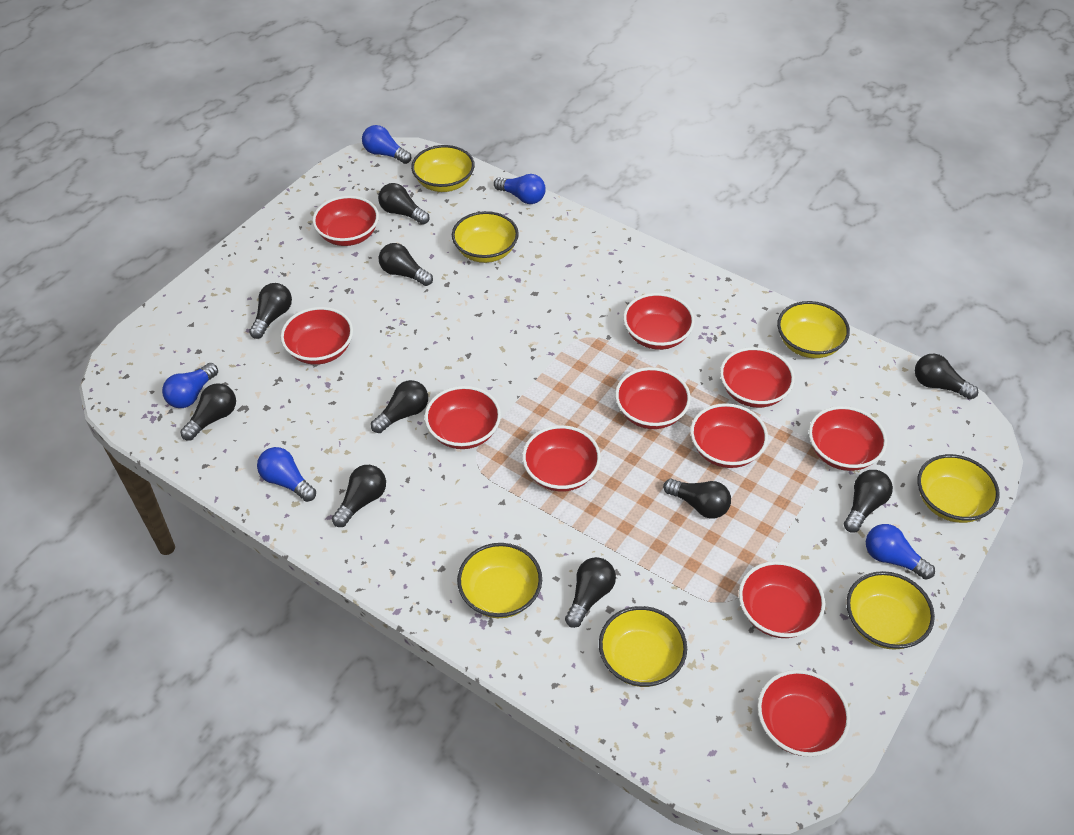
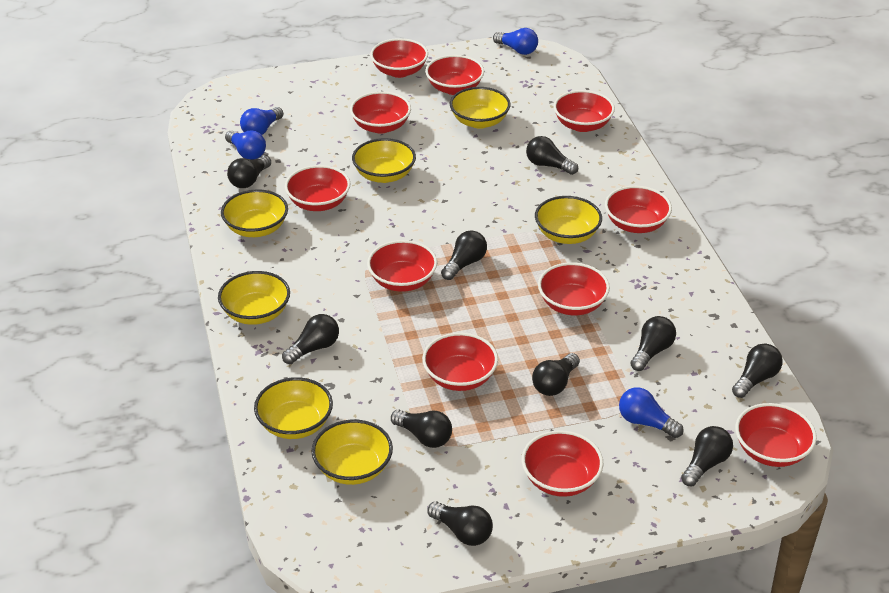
blue light bulb: [162,363,218,408] [257,447,316,502] [362,125,411,164] [494,174,546,204] [866,524,935,580] = 5 -> [225,130,266,160] [240,107,283,135] [493,28,538,55] [619,387,684,438] = 4

